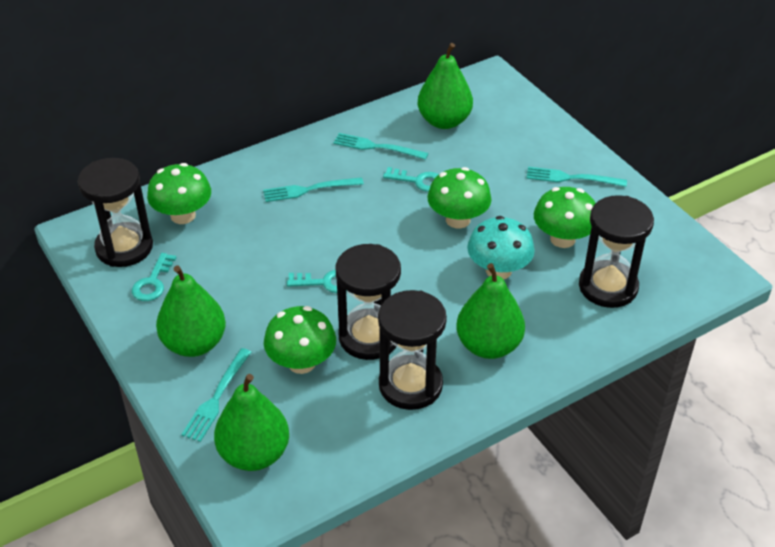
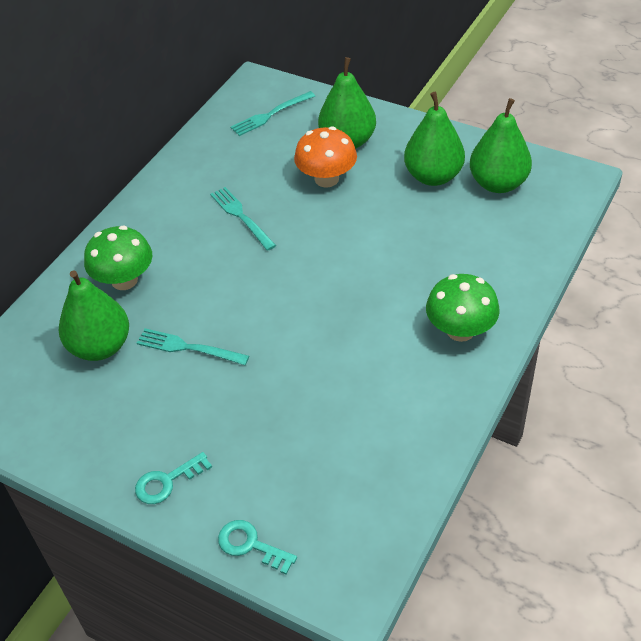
black hourglass: [78,158,153,267] [336,244,401,360] [378,290,447,410] [579,195,654,308] = 4 -> none = 0
green mushroom: [147,163,211,224] [264,306,336,374] [427,167,491,229] [534,187,596,248] = 4 -> [84,226,152,290] [426,274,500,342] = 2
orange mushroom: none = 0 -> [294,126,357,188] = 1
turquoise fork: [181,348,251,442] [263,177,364,202] [333,133,428,160] [526,167,627,187] = 4 -> [137,328,249,365] [210,187,276,251] [230,91,315,136] = 3
turquoise key: [132,253,177,301] [287,270,347,293] [383,167,439,192] = 3 -> [135,452,212,504] [218,520,297,575] = 2
turquoise mushroom: [467,216,535,280] = 1 -> none = 0

